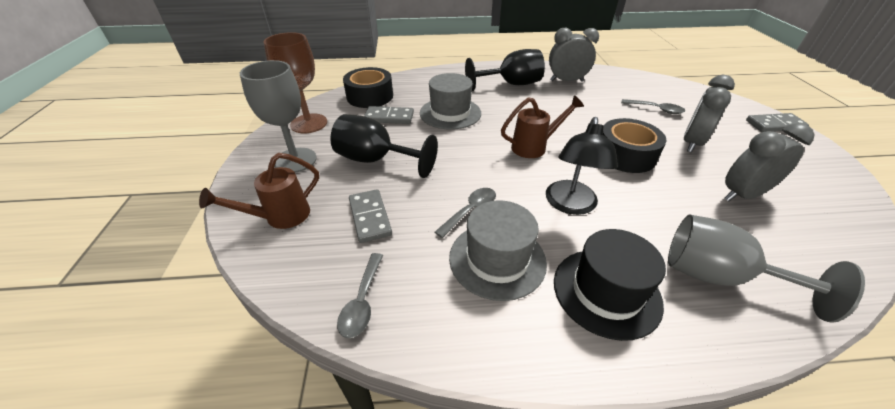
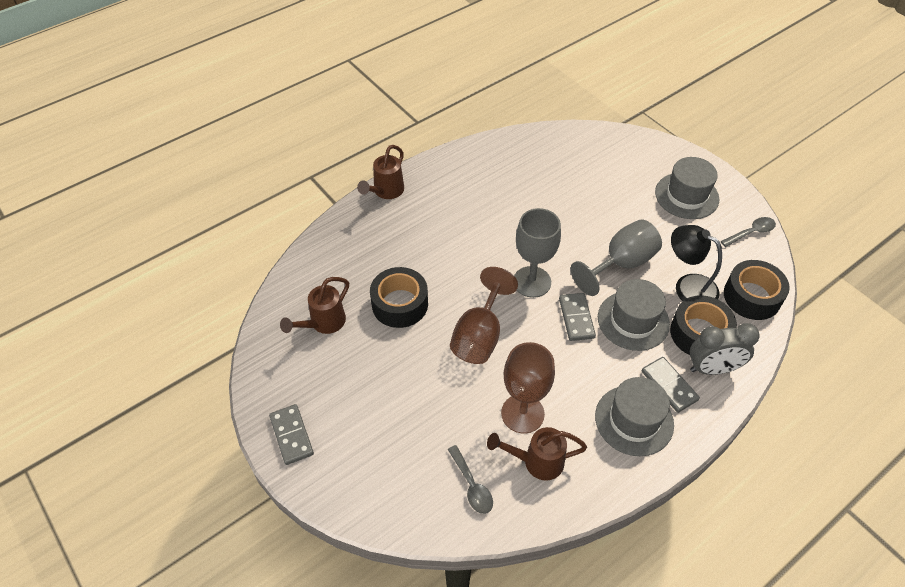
black goblet: [330,114,438,178] [465,49,545,91] = 2 -> none = 0
black hat: [554,229,666,341] = 1 -> none = 0
black tape: [343,67,393,108] [603,118,666,173] = 2 -> [370,267,428,328] [670,295,737,355] [724,260,790,320] = 3
brown goblet: [264,32,327,133] = 1 -> [450,267,518,364] [501,342,555,433] = 2
brown watering can: [199,153,319,229] [501,95,584,158] = 2 -> [280,277,349,334] [357,145,404,199] [487,427,587,481] = 3
grey clock: [549,28,599,82] [684,75,735,152] [725,123,815,201] = 3 -> [690,323,760,375] = 1
grey hat: [420,73,481,130] [449,200,547,301] = 2 -> [595,377,674,456] [598,279,670,351] [655,157,719,219] = 3
grey spoon: [337,253,383,338] [435,188,496,238] [621,99,685,114] = 3 -> [448,445,493,514] [721,217,776,247] = 2

